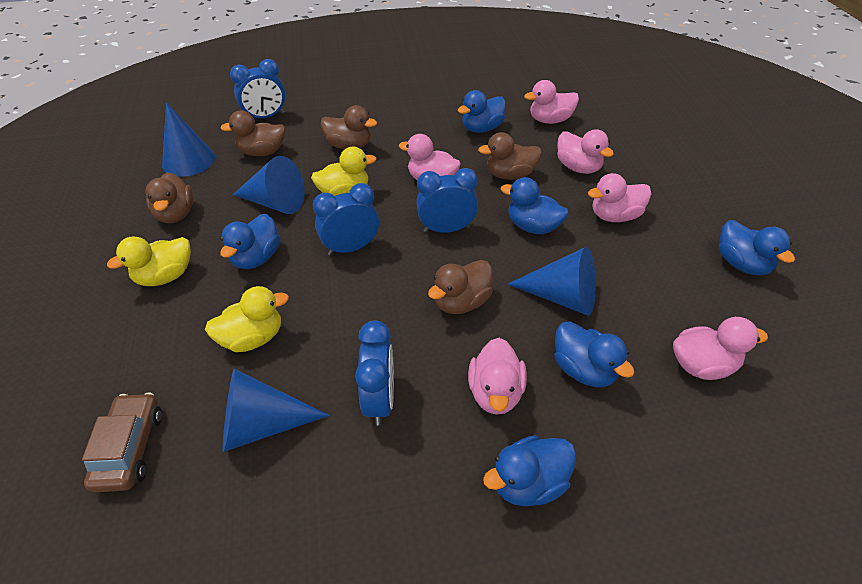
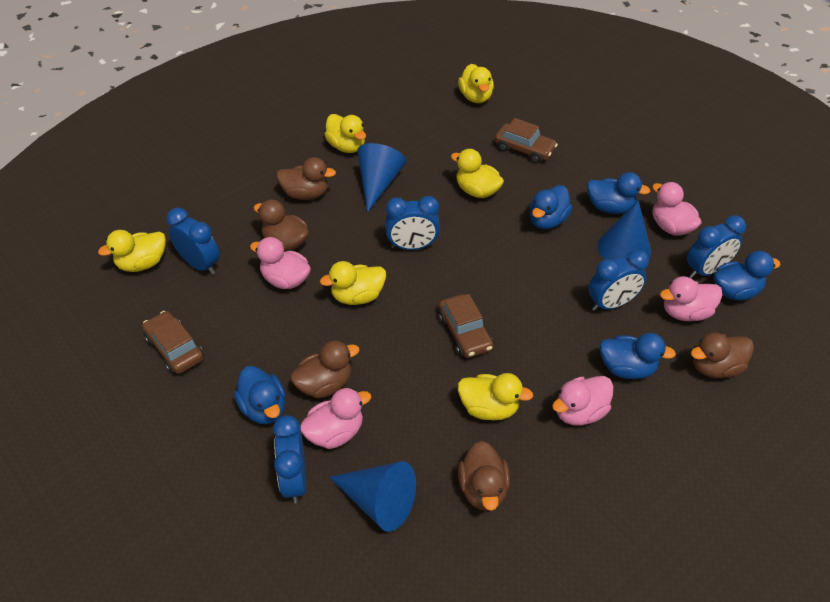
blue clock: [230,59,285,118] [313,183,379,255] [355,320,394,426] [416,168,478,233] = 4 -> [167,208,220,275] [273,415,307,503] [385,196,440,250] [588,250,649,311] [687,215,746,278] = 5
blue cone: [162,103,215,177] [223,369,329,452] [233,156,305,214] [508,247,596,316] = 4 -> [329,462,416,532] [357,143,406,213] [597,200,651,260] = 3
blue duck: [220,214,280,269] [458,90,506,133] [483,435,576,506] [501,177,568,234] [554,321,635,387] [719,220,795,275] = 6 -> [234,366,286,424] [529,185,572,229] [587,172,650,214] [600,333,676,379] [714,251,781,301] = 5
brown car: [82,392,162,492] = 1 -> [142,311,204,374] [438,294,493,358] [495,118,558,163] = 3
pink duck: [399,134,461,180] [468,338,527,415] [524,80,579,124] [557,129,614,174] [588,173,651,222] [673,317,768,380] = 6 -> [250,237,311,289] [300,388,371,449] [552,376,614,426] [652,182,701,236] [660,276,723,321] = 5
yellow duck: [107,237,191,286] [205,286,289,352] [311,147,376,196] = 3 -> [98,230,166,272] [320,261,386,305] [324,114,366,153] [451,149,504,198] [458,64,494,103] [458,373,533,420] = 6

